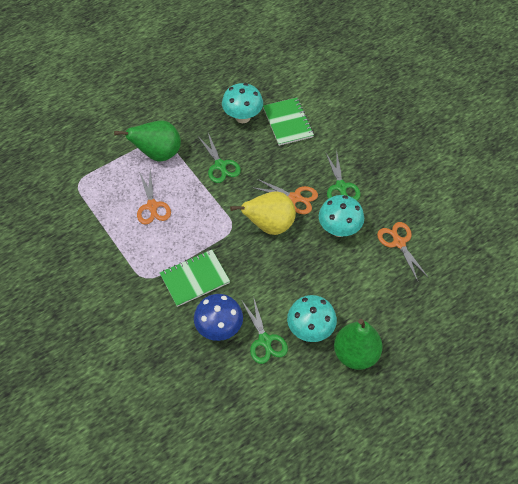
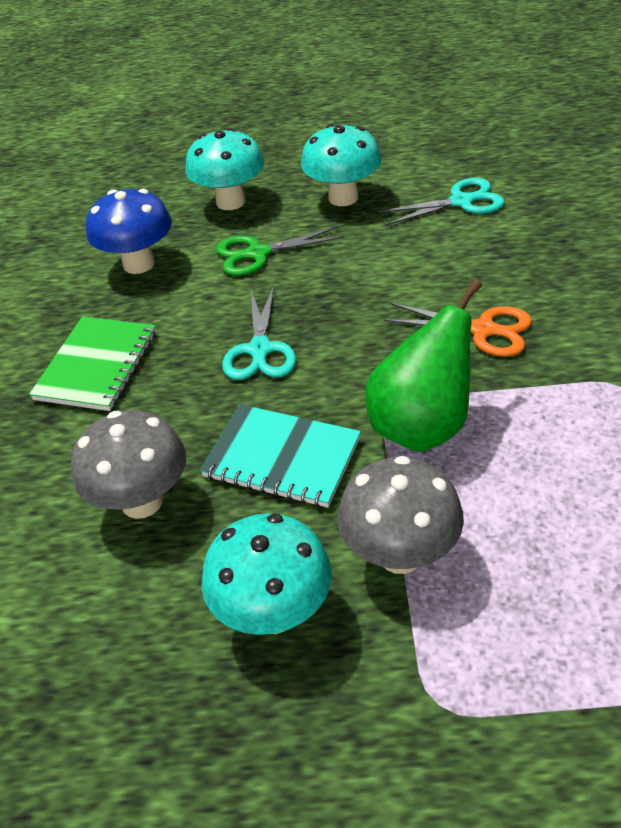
green notebook: [160,250,230,307] [263,98,314,146] = 2 -> [29,316,156,411] = 1
green pear: [114,120,181,162] [334,319,383,370] = 2 -> [365,279,482,452] = 1
green scissors: [198,133,241,183] [242,296,288,364] [326,152,361,200] = 3 -> [216,226,344,276] = 1
grey mushroom: none = 0 -> [71,410,186,519] [337,456,464,574] = 2
orange scissors: [137,170,171,225] [251,178,318,214] [377,222,429,281] = 3 -> [384,303,532,357] = 1
turquoise notebook: none = 0 -> [200,404,361,508] = 1
turquoise scissors: none = 0 -> [222,286,296,380] [379,178,504,225] = 2
yellow pear: [230,191,296,235] = 1 -> none = 0

